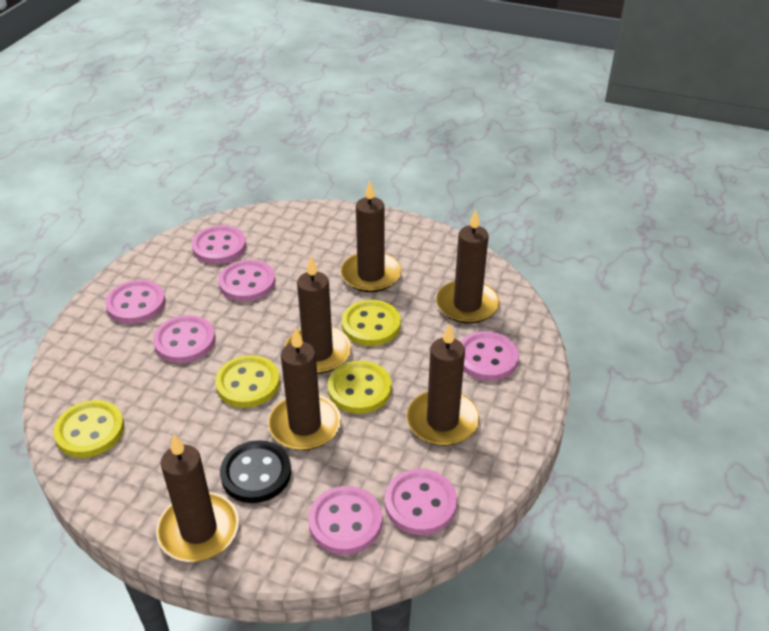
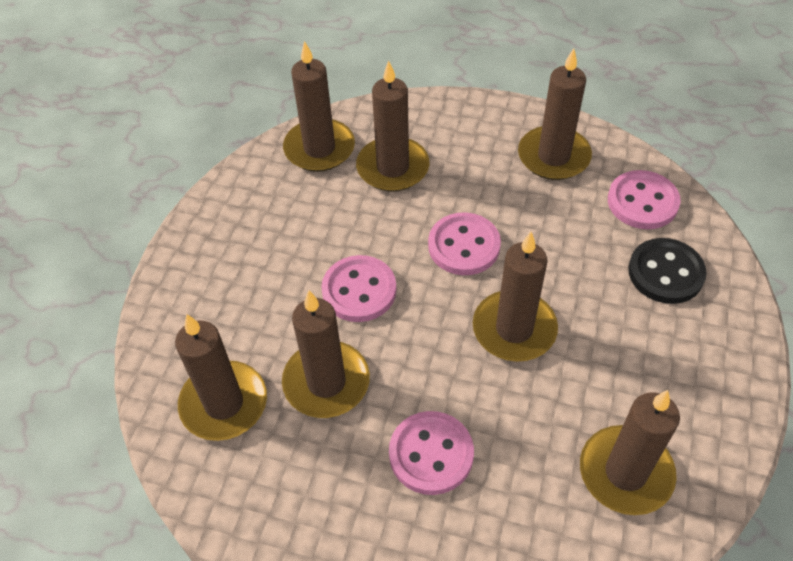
brown candle: [156,434,239,562] [268,327,341,450] [285,256,351,374] [341,181,401,292] [407,323,479,446] [436,210,500,324] = 6 -> [175,314,267,441] [282,290,370,418] [283,41,355,172] [356,60,430,192] [473,232,558,362] [518,48,592,180] [580,390,680,515] = 7
pink button: [105,280,166,324] [153,315,215,363] [192,225,246,264] [218,260,275,302] [308,486,382,555] [385,469,457,535] [460,331,519,381] = 7 -> [321,255,396,322] [389,411,474,495] [428,212,501,275] [608,170,681,229] = 4
yellow button: [53,400,124,458] [215,355,280,408] [328,360,392,414] [342,300,401,346] = 4 -> none = 0

